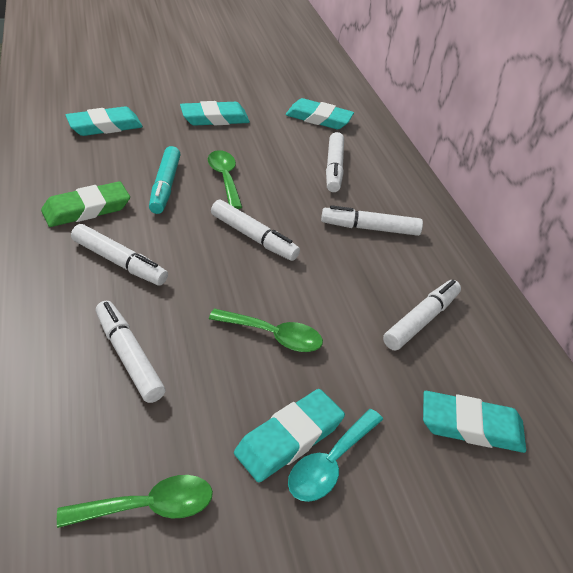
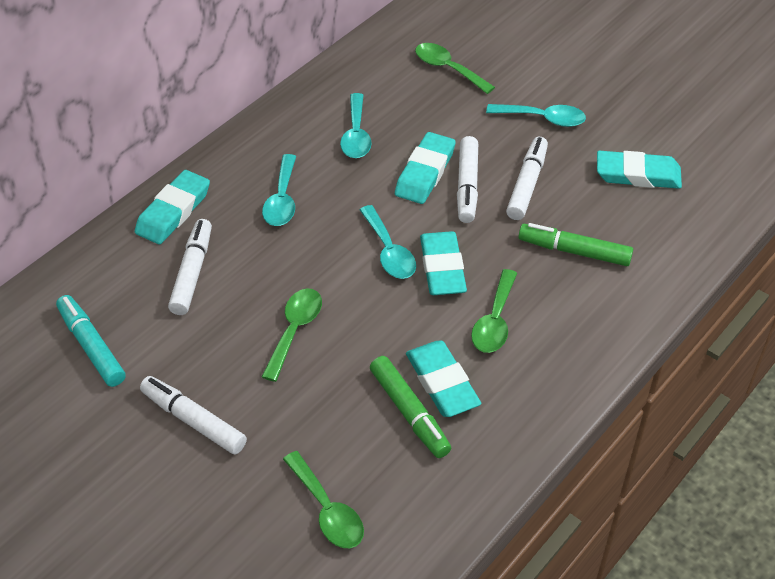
green eraser: [41,181,130,227] = 1 -> none = 0
green marker: none = 0 -> [370,356,451,458] [518,223,633,266] = 2
green spoon: [57,475,213,528] [208,150,242,209] [209,308,323,352] = 3 -> [262,288,322,382] [283,451,364,548] [415,43,495,94] [471,269,517,353] = 4
turquoise spoon: [288,409,383,502] = 1 -> [262,154,296,226] [340,93,372,158] [360,205,416,279] [486,104,586,127] = 4
white marker: [71,224,168,286] [96,301,166,403] [211,200,300,261] [321,205,423,236] [326,132,344,192] [383,280,461,351] = 6 -> [140,376,247,455] [168,219,212,315] [457,136,478,223] [506,137,548,220] = 4

